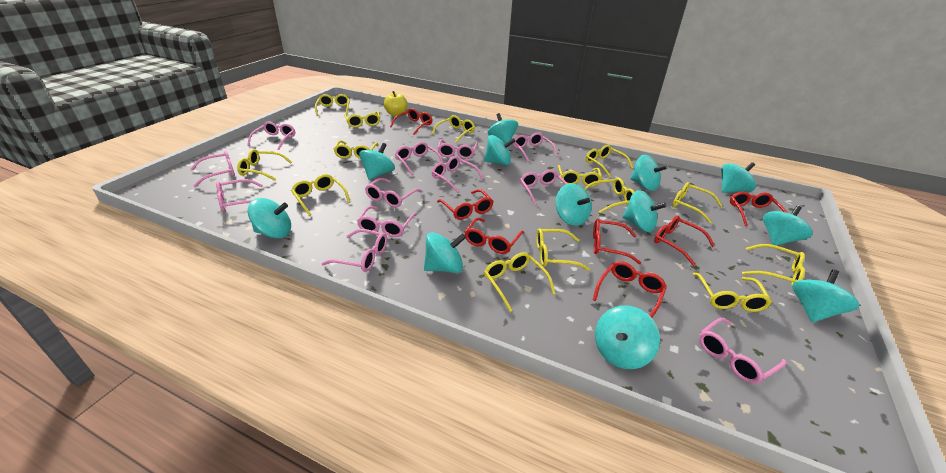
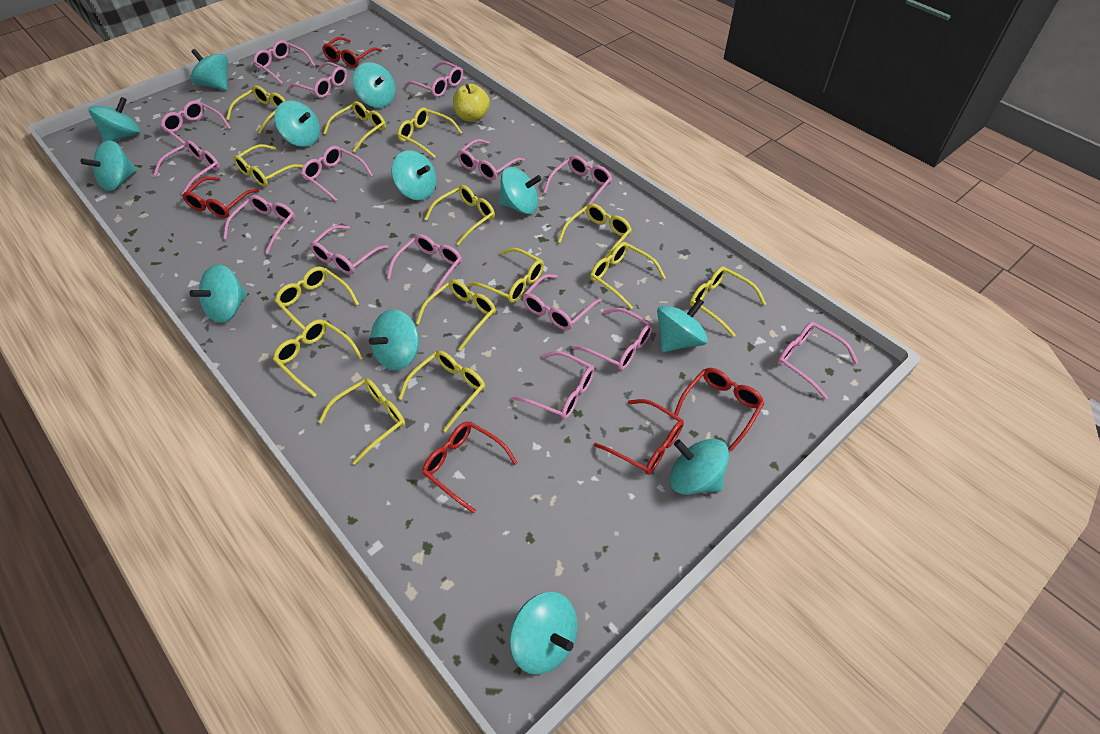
pink glasses: [190,151,235,187] [216,179,263,212] [247,121,295,150] [321,229,387,272] [357,206,417,237] [365,178,422,208] [395,142,443,175] [432,156,484,193] [438,139,478,159] [513,133,558,162] [520,170,567,206] [699,318,787,384] = 12 -> [153,140,220,195] [160,101,231,147] [223,195,295,254] [253,40,315,84] [289,62,347,98] [301,146,373,201] [310,225,388,275] [387,234,462,294] [405,61,463,97] [457,139,525,181] [512,351,595,419] [523,274,601,330] [543,156,612,212] [572,308,653,370] [777,322,858,400] = 15
red glasses: [390,108,433,135] [437,189,493,220] [465,218,524,254] [593,219,641,264] [593,261,667,318] [654,216,715,266] [730,191,787,226] = 7 -> [182,177,259,218] [322,37,382,68] [422,421,518,514] [594,399,684,475] [674,368,764,452] = 5

